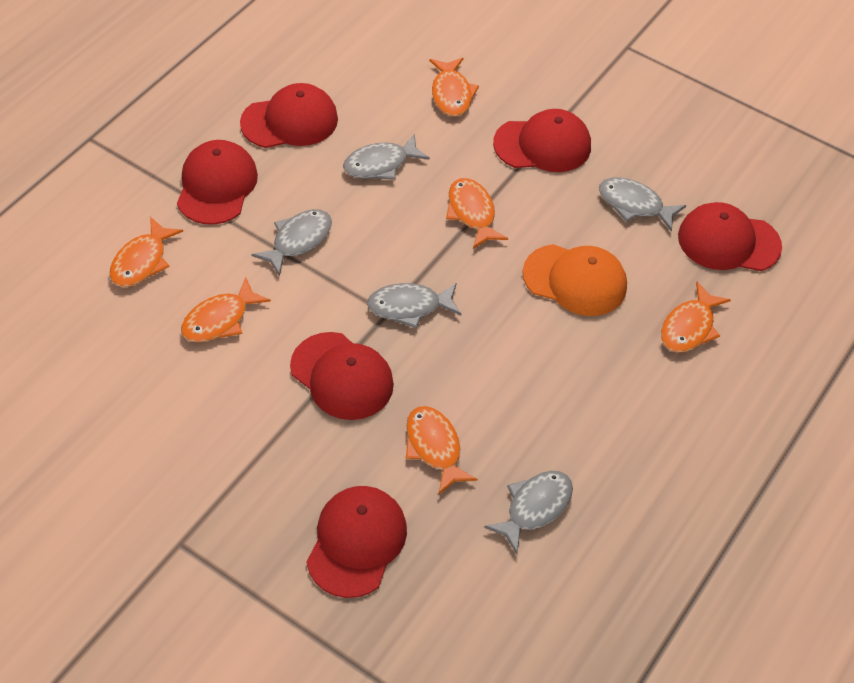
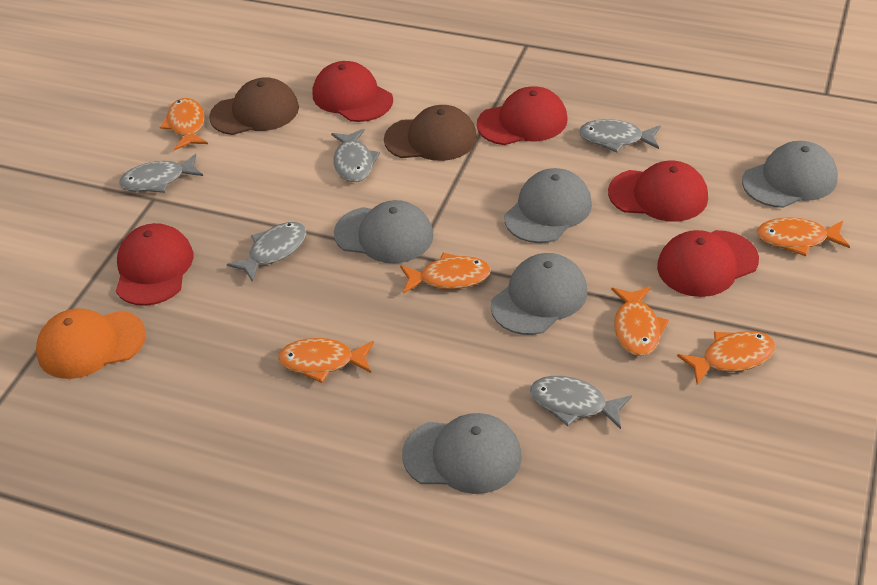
brown cap: none = 0 -> [209,78,299,135] [384,105,477,161] = 2
grey cap: none = 0 -> [334,200,433,263] [402,413,522,494] [491,253,587,335] [504,168,592,243] [742,141,838,208] = 5
red cap: [177,140,258,225] [240,83,338,148] [290,332,394,420] [307,486,407,598] [493,109,591,172] [678,202,782,271] = 6 -> [116,223,193,306] [313,61,393,122] [477,86,567,145] [608,161,708,222] [657,230,759,297] = 5

